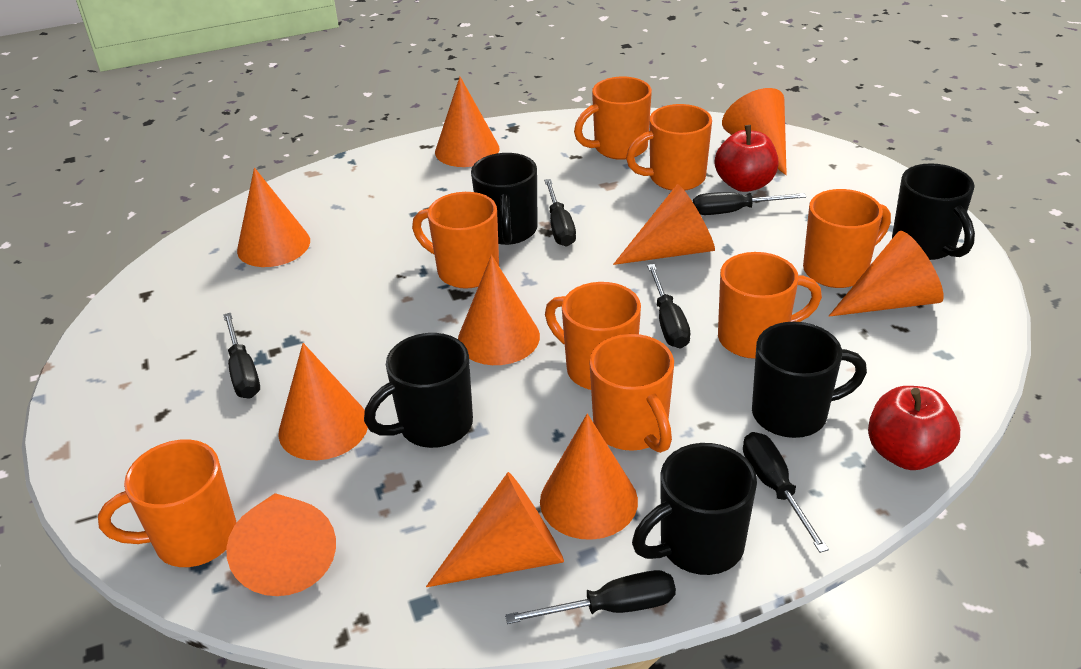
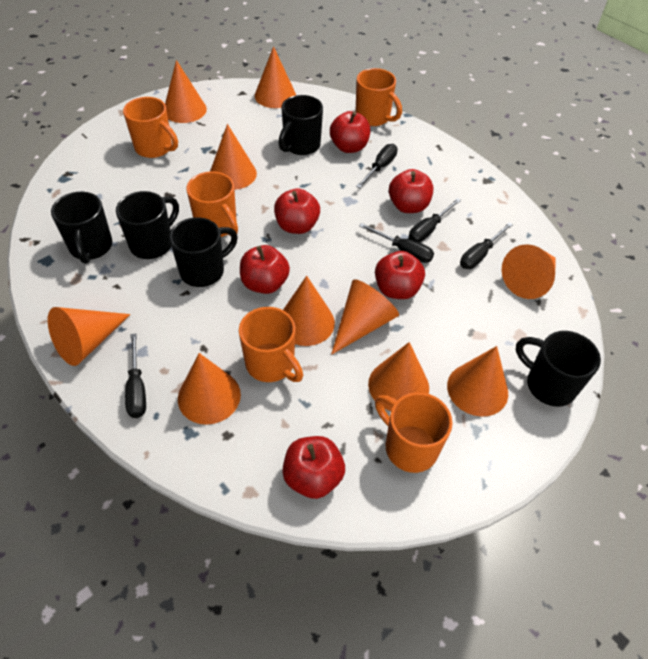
black screwdriver: [223,313,260,399] [505,570,676,624] [544,179,576,247] [647,264,691,349] [693,192,806,215] [743,432,829,553] = 6 -> [125,333,146,418] [356,144,398,188] [359,223,434,263] [409,198,461,243] [460,222,513,269] = 5
orange mug: [98,440,237,567] [412,192,499,289] [545,282,641,390] [574,77,652,160] [589,334,674,453] [626,104,712,191] [718,252,822,359] [803,189,891,288] = 8 -> [123,97,178,158] [187,171,238,237] [239,307,303,382] [355,68,402,126] [375,392,453,473] = 5
red apple: [715,125,778,192] [868,386,960,470] = 2 -> [240,245,290,294] [274,188,320,234] [282,436,345,499] [330,111,370,153] [375,251,425,299] [389,169,433,213] = 6

